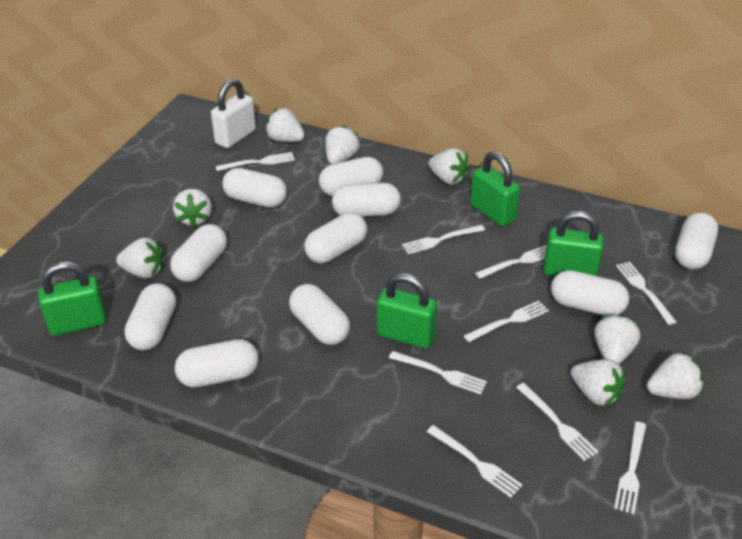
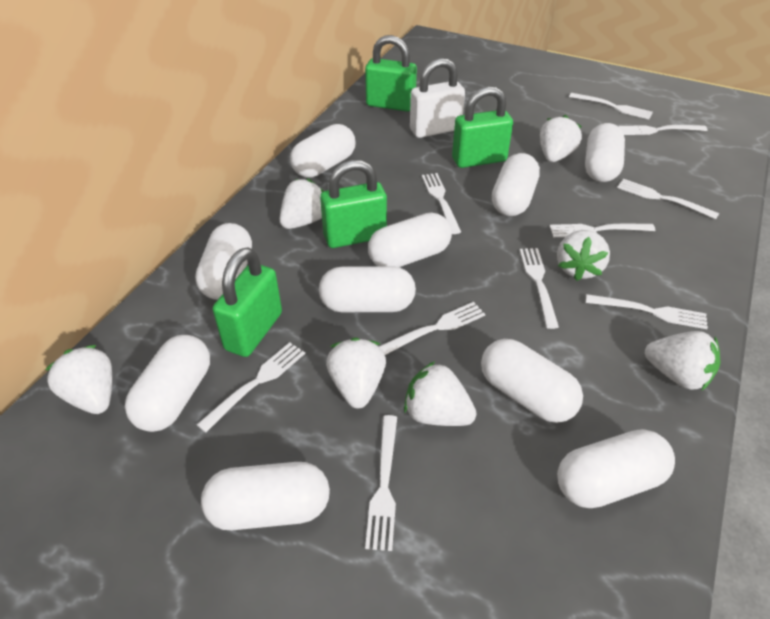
white fork: [216,152,295,171] [389,351,487,395] [402,225,485,254] [427,425,523,498] [464,301,549,342] [475,245,547,279] [516,383,598,461] [614,422,646,514] [616,262,677,325] = 9 -> [197,342,305,433] [365,415,397,551] [379,302,485,355] [422,173,461,234] [520,248,559,329] [550,224,655,237] [569,93,653,119] [586,294,708,329] [617,179,719,219] [618,125,708,135] = 10
white strawberry: [116,237,164,278] [173,189,212,228] [265,108,305,142] [325,125,360,164] [428,148,470,185] [571,359,625,406] [595,314,641,364] [647,352,703,399] = 8 -> [45,345,112,414] [280,178,324,229] [326,337,386,408] [404,361,476,426] [540,115,582,162] [557,230,610,281] [645,331,720,391] = 7

